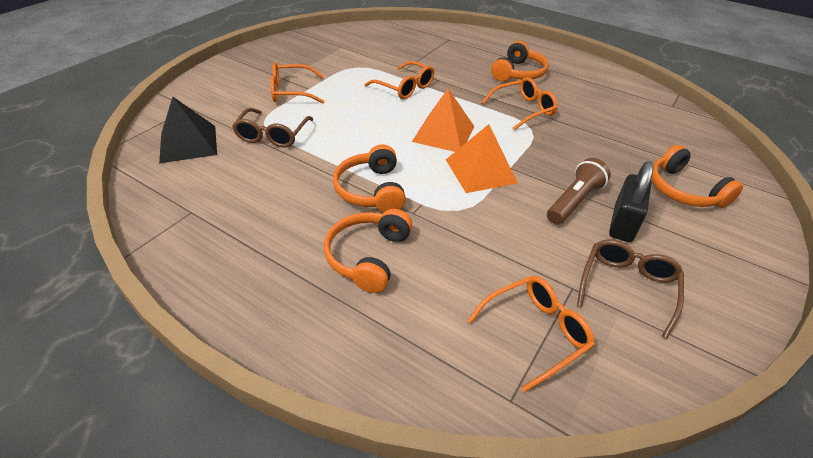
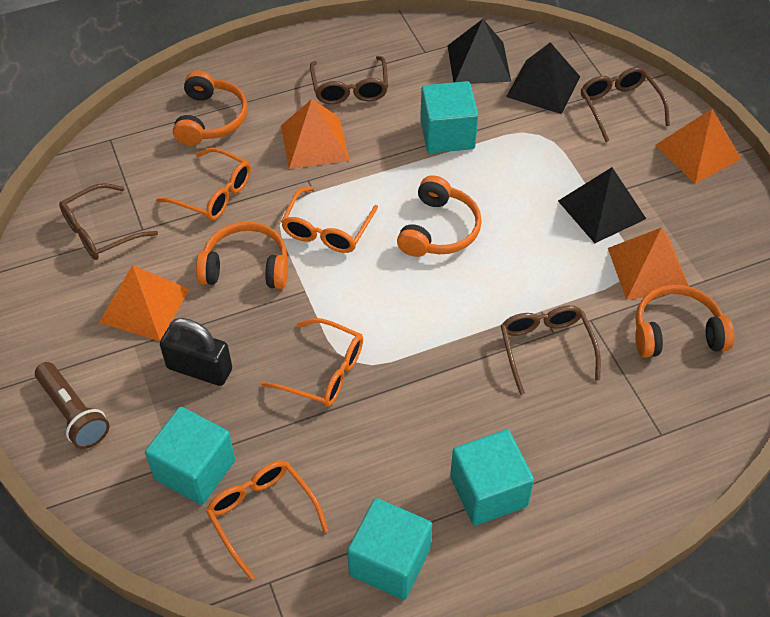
black pyramid: [159,97,217,163] = 1 -> [447,19,511,84] [506,42,580,114] [558,167,646,243] = 3
brown glasses: [232,108,313,148] [577,239,684,339] = 2 -> [59,183,158,260] [310,56,388,104] [501,305,601,395] [581,67,670,142] = 4
orange pyramid: [412,89,475,152] [446,124,518,193] = 2 -> [99,265,189,341] [281,99,350,169] [608,227,689,300] [655,109,741,183] = 4
turquoise cube: none = 0 -> [145,407,235,505] [347,498,432,600] [420,81,478,153] [450,430,534,525] = 4

